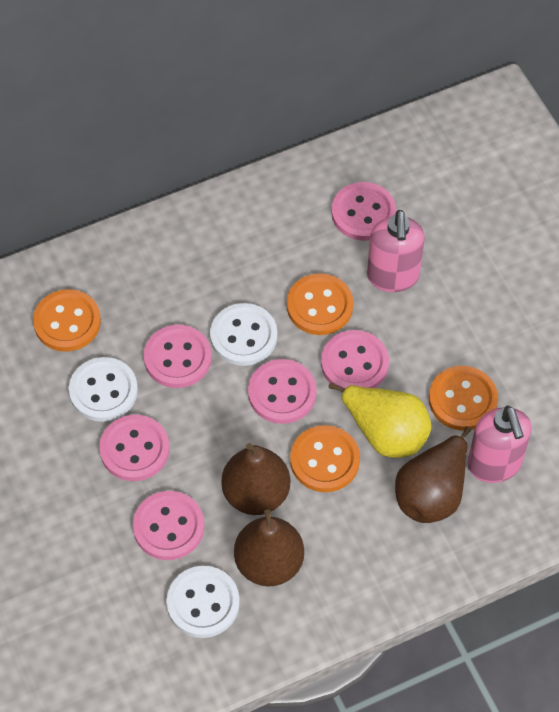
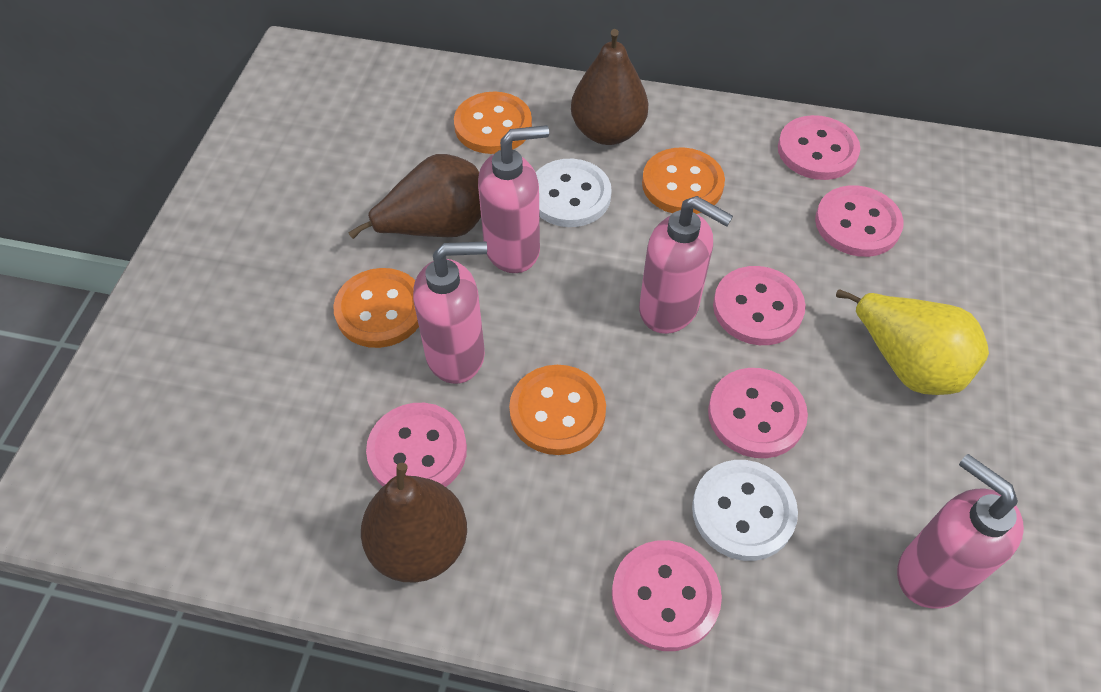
pink soap dispenser: [367,210,425,292] [468,406,532,483] = 2 -> [413,241,487,384] [478,125,549,273] [639,196,733,334] [897,454,1024,609] = 4
white button: [69,357,138,422] [166,566,240,638] [210,303,277,366] = 3 -> [536,159,612,227] [692,460,798,561] = 2

